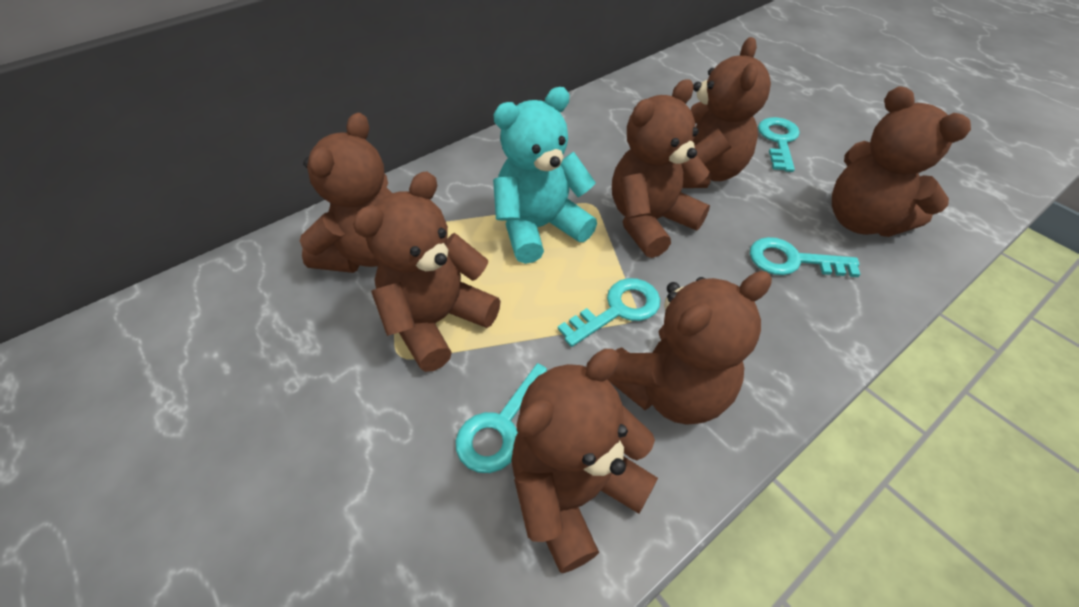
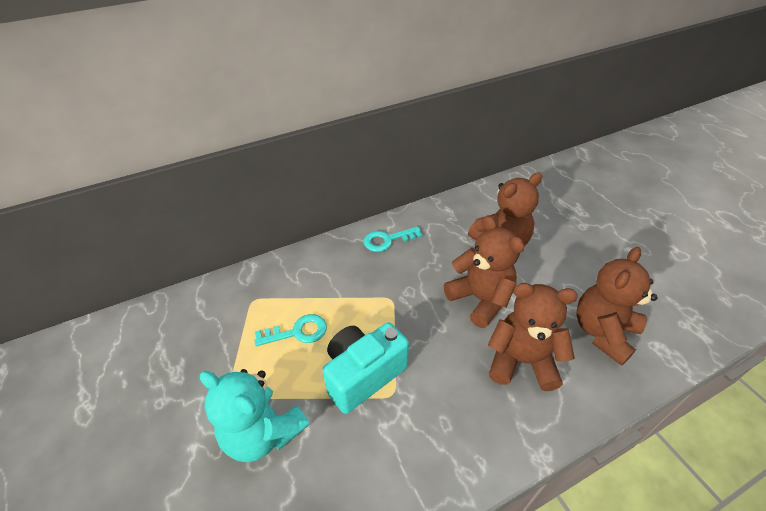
brown teddy bear: [300,113,392,273] [353,172,501,372] [511,349,658,573] [607,271,772,425] [612,79,710,258] [682,37,771,188] [832,86,971,237] = 7 -> [444,216,524,328] [468,173,542,246] [488,283,578,391] [576,247,658,366] = 4
turquoise camera: none = 0 -> [322,322,409,414] = 1
turquoise key: [456,363,547,473] [558,278,661,347] [750,237,861,277] [758,117,800,172] = 4 -> [254,314,327,346] [363,226,422,252] = 2

